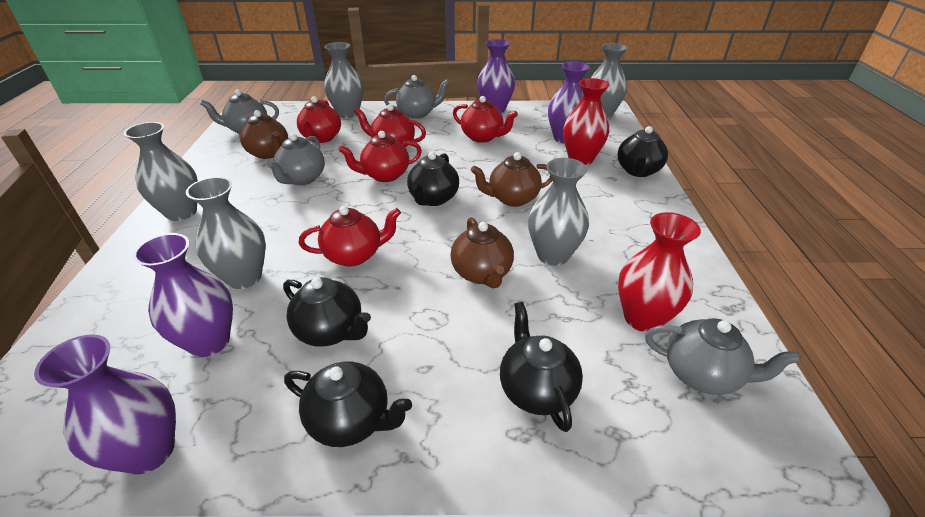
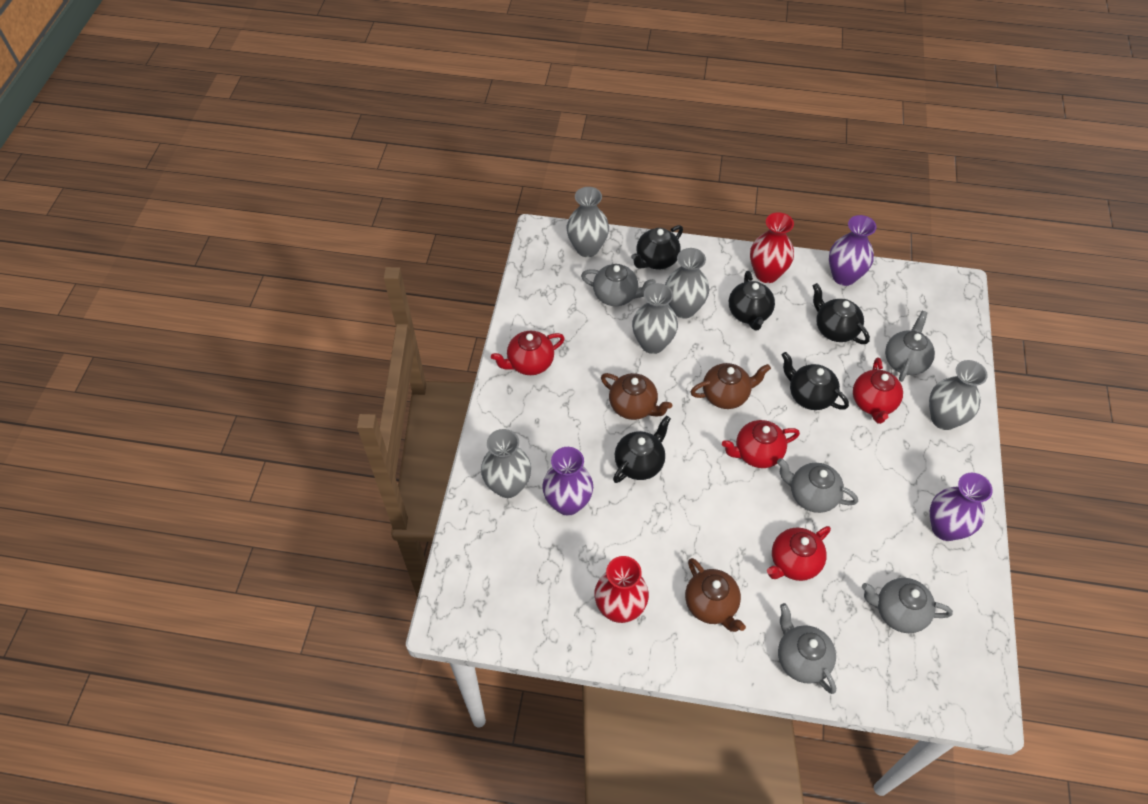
grey teapot: [201,90,279,134] [267,133,325,185] [384,75,449,119] [645,318,801,395] = 4 -> [581,264,656,306] [777,458,858,513] [778,603,836,694] [862,578,953,633] [885,311,935,382] = 5
purple vase: [34,334,176,474] [133,233,233,357] [477,39,515,113] [548,62,590,144] = 4 -> [542,447,593,516] [829,215,877,286] [930,473,993,541] = 3
red teapot: [297,96,341,143] [299,206,401,267] [339,131,422,182] [354,104,426,148] [453,96,518,143] = 5 -> [491,331,565,375] [722,420,800,468] [767,526,831,581] [853,358,903,424] = 4

